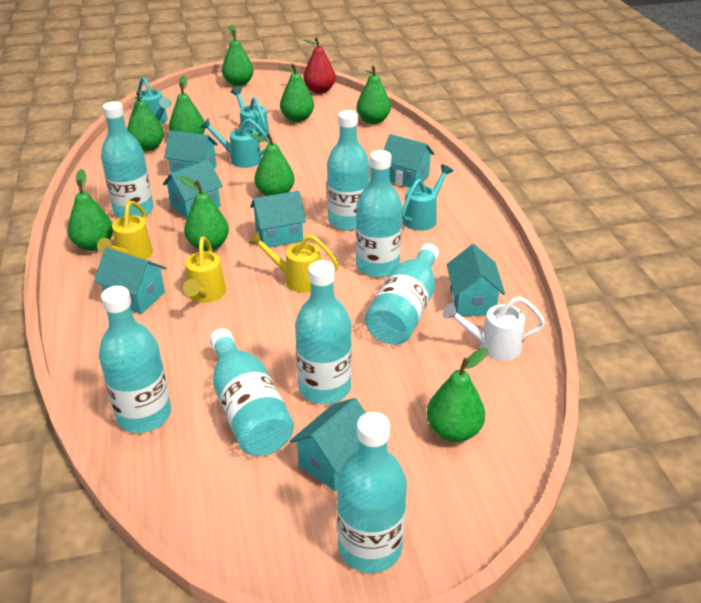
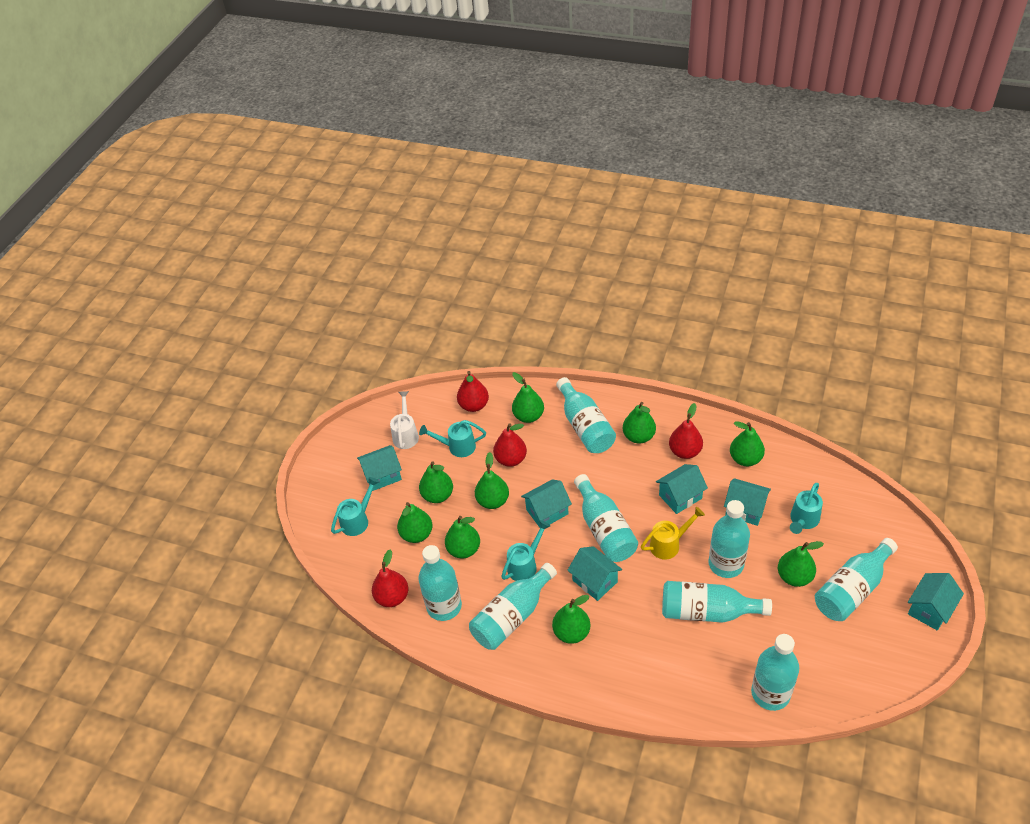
red pear: [303,37,336,93] = 1 -> [372,549,408,607] [457,371,489,412] [493,423,527,467] [669,403,703,459] = 4
turquoise house: [94,248,166,314] [163,159,223,219] [164,130,218,173] [250,191,306,248] [290,398,366,491] [384,134,435,188] [447,244,505,316] = 7 -> [357,445,402,491] [521,479,572,528] [567,546,622,601] [656,464,708,514] [724,478,771,526] [908,573,964,631] = 6
yellow watering can: [97,201,153,260] [183,236,226,303] [248,231,339,293] = 3 -> [641,507,705,559] = 1

